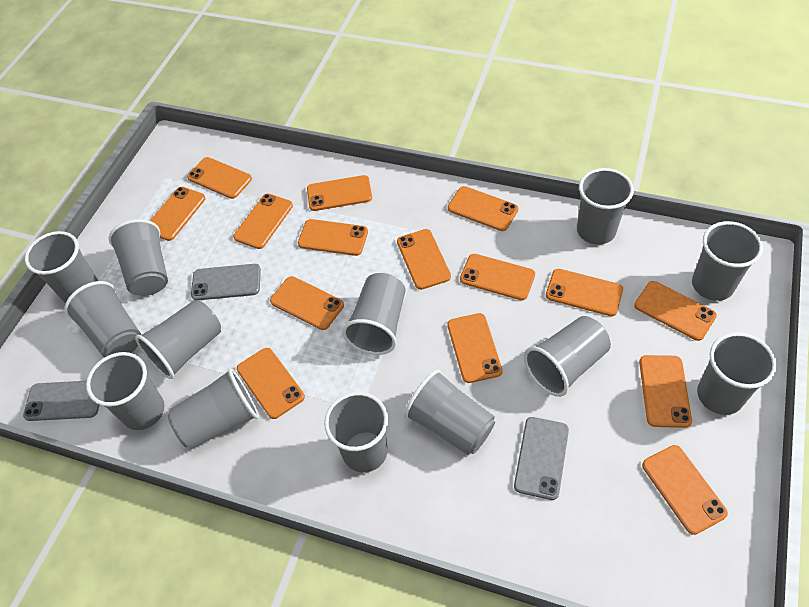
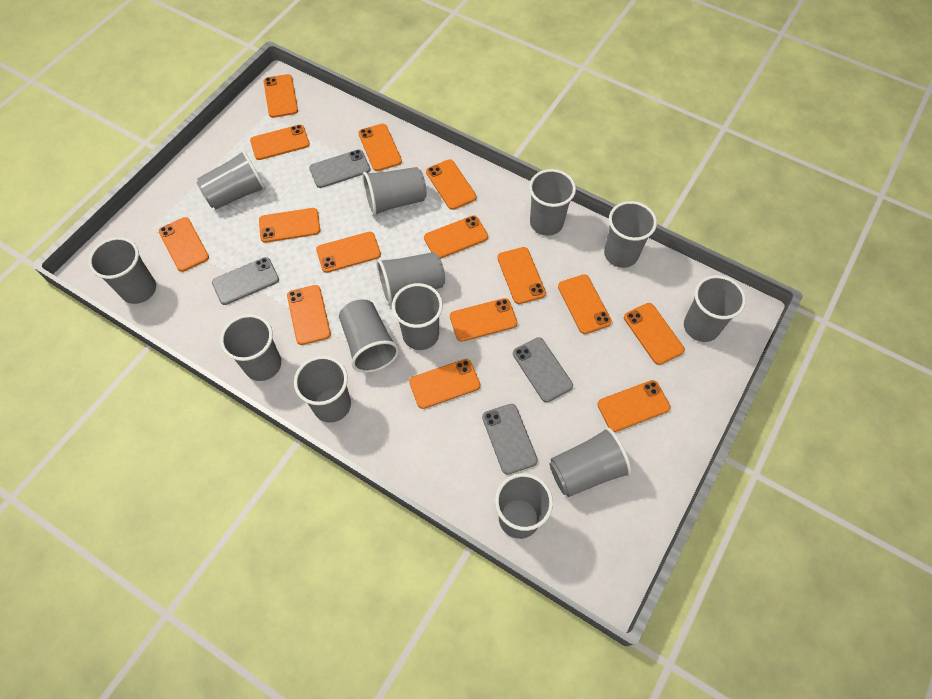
grey phone: [23,381,99,421] [191,264,261,301] [514,417,569,500] = 3 -> [212,257,279,305] [309,149,370,188] [482,404,538,475] [513,337,573,402] = 4

